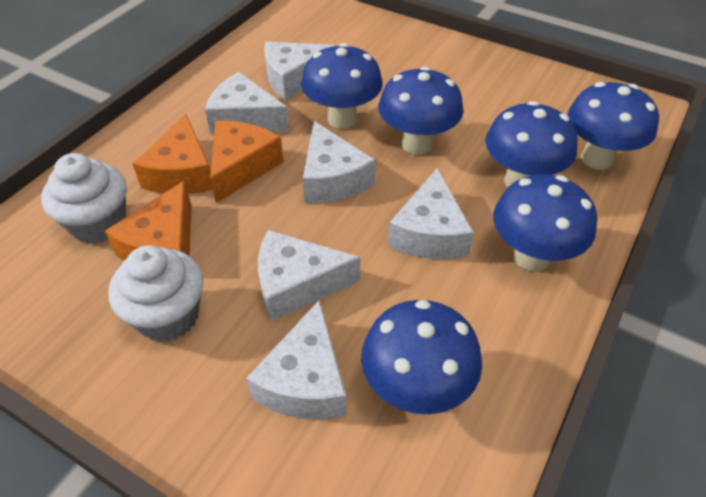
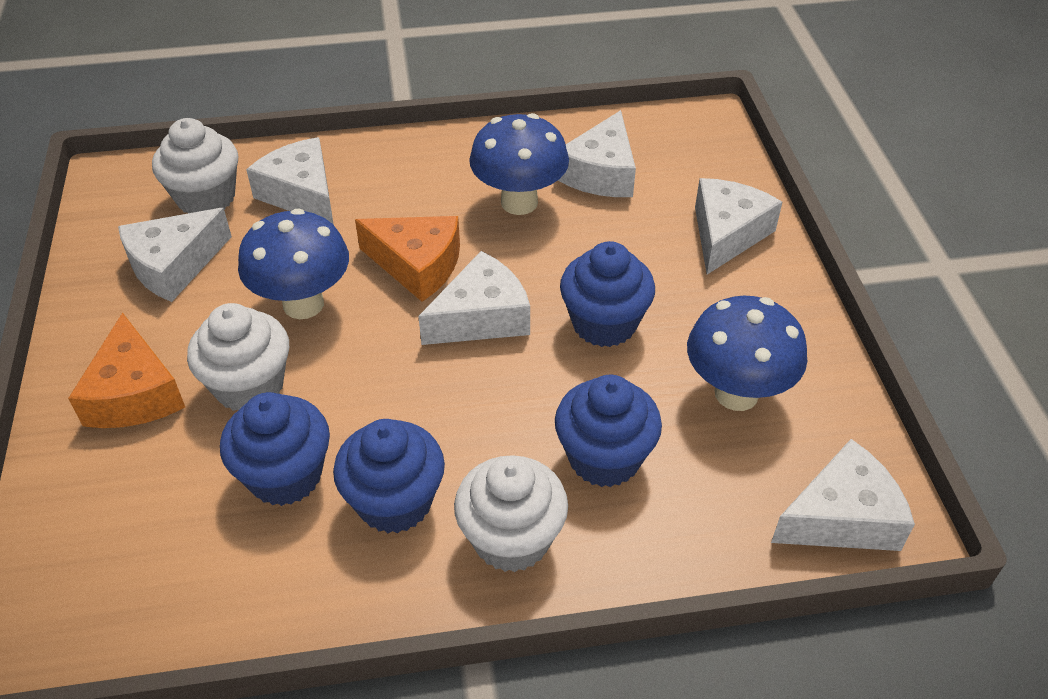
blue cupcake: none = 0 -> [220,392,330,506] [333,419,445,533] [555,375,662,487] [560,241,655,347] = 4
blue mushroom: [301,43,383,129] [361,300,482,414] [378,66,463,155] [485,101,578,187] [493,174,597,272] [567,82,659,170] = 6 -> [238,209,349,319] [469,113,569,215] [687,296,807,411] = 3
orange cheese: [105,181,191,261] [133,114,213,194] [210,121,284,203] = 3 -> [68,312,185,428] [355,216,460,302] = 2
white cupcake: [41,153,127,244] [109,245,204,342] = 2 -> [152,118,238,213] [187,303,289,411] [454,455,568,572] = 3

